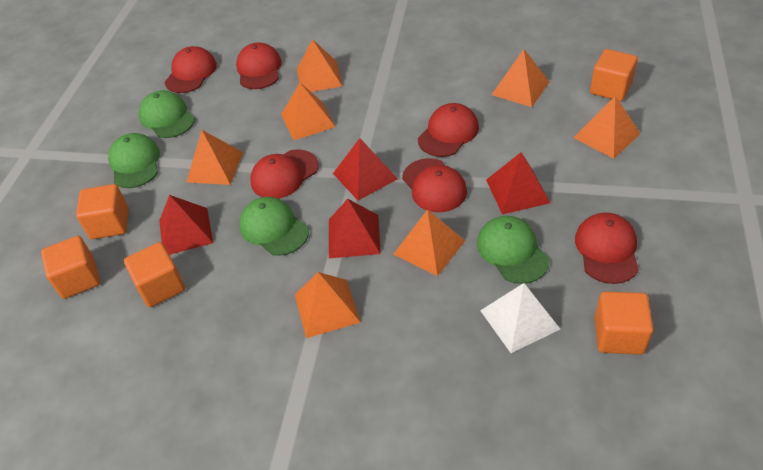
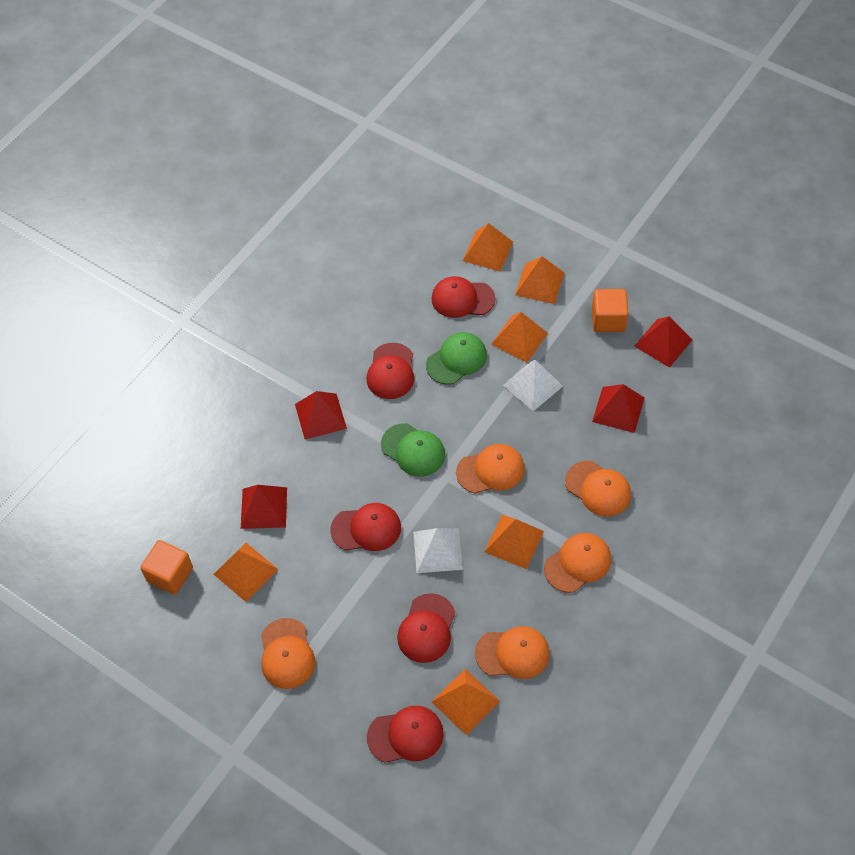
green cap: [108,133,160,188] [139,90,195,138] [239,197,309,256] [477,216,549,284] = 4 -> [381,423,445,477] [426,332,487,385] = 2
orange cap: none = 0 -> [261,618,315,689] [456,444,524,494] [475,626,550,679] [544,533,611,593] [565,460,631,517] = 5
orange cube: [41,236,101,299] [76,184,129,239] [124,242,185,307] [590,49,638,101] [595,292,653,355] = 5 -> [140,540,193,595] [592,289,629,332] = 2
orange pyramid: [187,130,243,185] [281,83,335,140] [295,272,361,338] [297,39,342,92] [393,209,465,276] [492,49,549,107] [574,96,641,159] = 7 -> [214,543,278,602] [431,669,500,735] [462,223,513,272] [484,515,544,569] [491,312,548,363] [515,256,564,304] = 6
red cap: [164,46,217,93] [236,42,282,89] [250,149,319,199] [402,158,467,213] [418,103,479,157] [575,213,639,284] = 6 -> [330,503,401,551] [367,343,414,399] [367,706,444,763] [397,593,455,663] [431,276,495,318] = 5
white pyramid: [480,283,560,353] = 1 -> [413,528,463,573] [503,360,563,411] = 2

